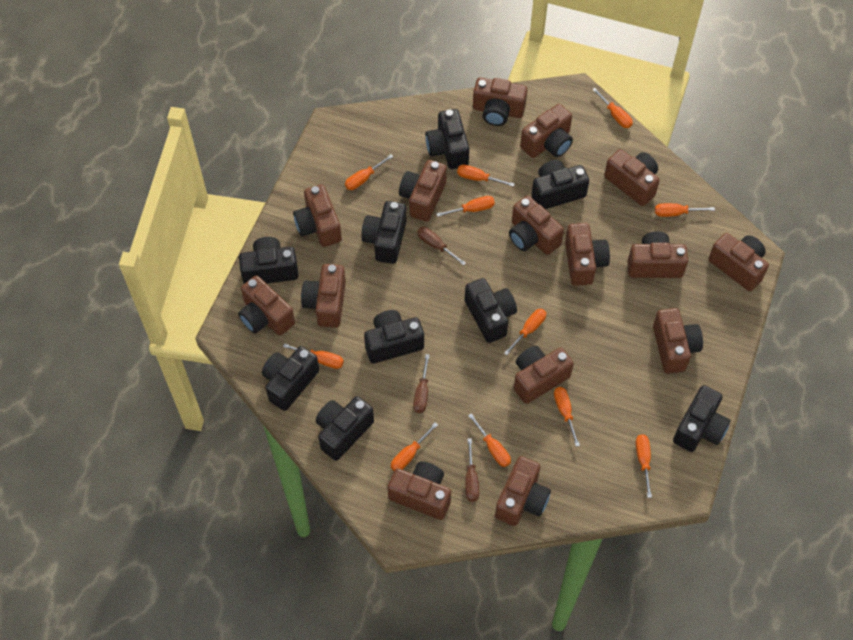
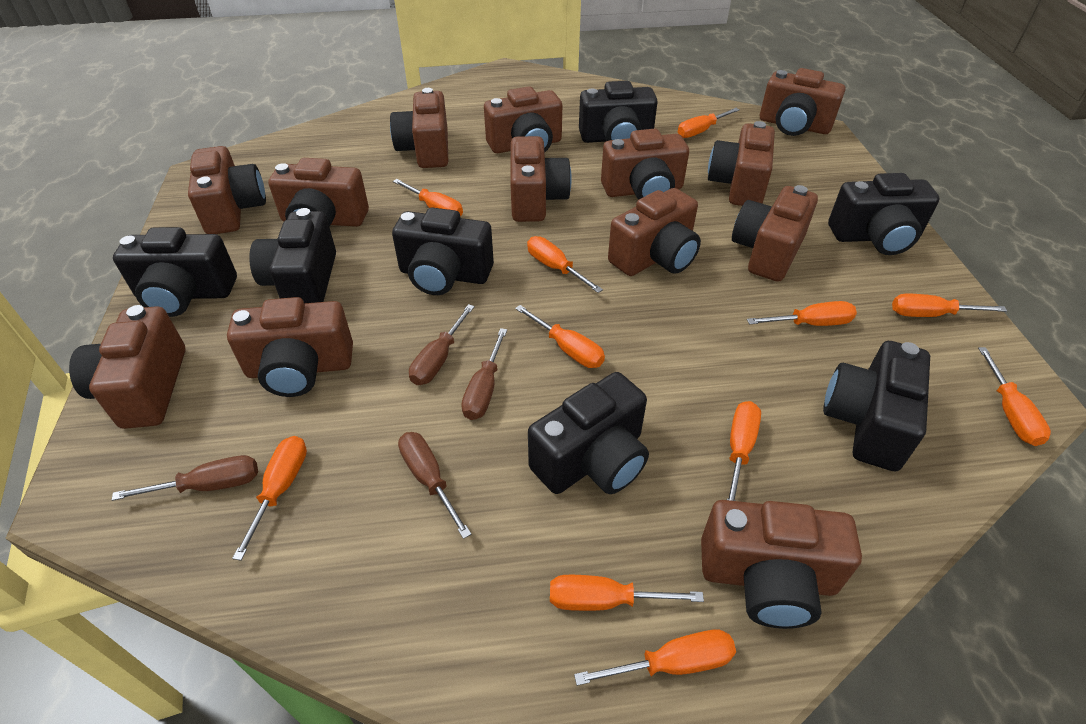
black camera: [239,237,299,284] [262,346,319,411] [316,396,374,461] [361,201,406,264] [364,310,424,364] [425,109,469,169] [465,278,517,343] [531,160,589,209] [673,385,731,452] = 9 -> [113,227,237,317] [249,208,336,303] [392,207,494,295] [528,372,649,494] [579,81,658,143] [823,341,930,471] [828,173,940,255] = 7
brown camera: [238,275,295,336] [293,185,342,247] [301,264,346,328] [388,461,451,520] [399,160,447,222] [473,77,527,126] [495,456,551,526] [509,196,564,255] [514,346,574,404] [520,104,573,158] [565,223,610,286] [604,149,660,206] [627,231,688,278] [653,308,703,373] [708,233,769,291] = 15 -> [69,305,186,429] [188,146,266,234] [227,297,353,397] [268,158,369,227] [390,88,448,168] [484,86,562,153] [510,136,572,222] [601,129,689,200] [608,188,701,276] [701,500,862,629] [708,121,775,206] [732,185,818,282] [760,68,845,136] = 13
brown screwdriver: [413,354,430,413] [417,227,466,265] [465,438,479,502] = 3 -> [112,455,258,501] [398,432,471,539] [409,304,475,385] [461,328,507,420] = 4

